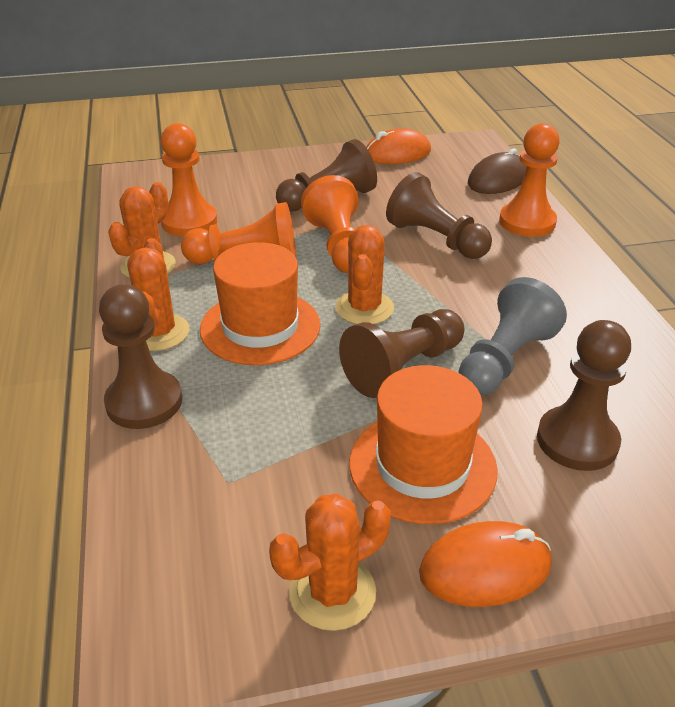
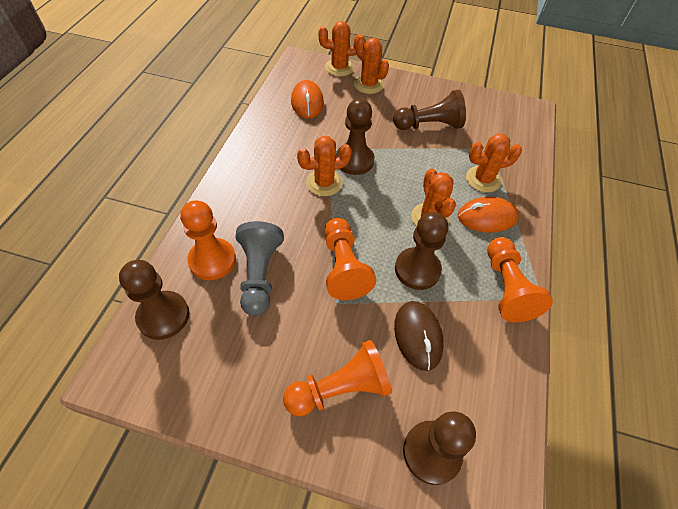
orange cactus: [108,182,176,278] [127,238,189,351] [269,494,391,631] [335,225,394,324] = 4 -> [297,136,352,196] [318,21,361,77] [354,35,389,94] [411,168,456,226] [466,133,522,192] = 5
orange hat: [200,242,320,365] [349,365,498,524] = 2 -> none = 0

